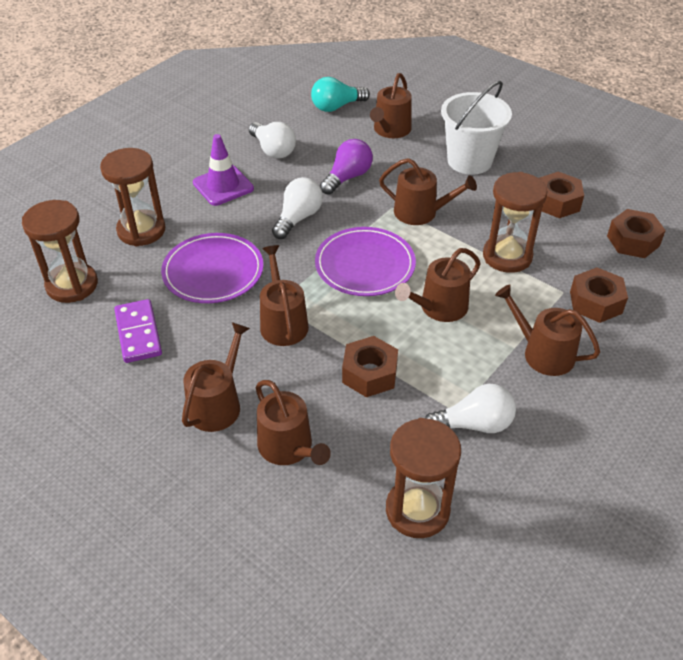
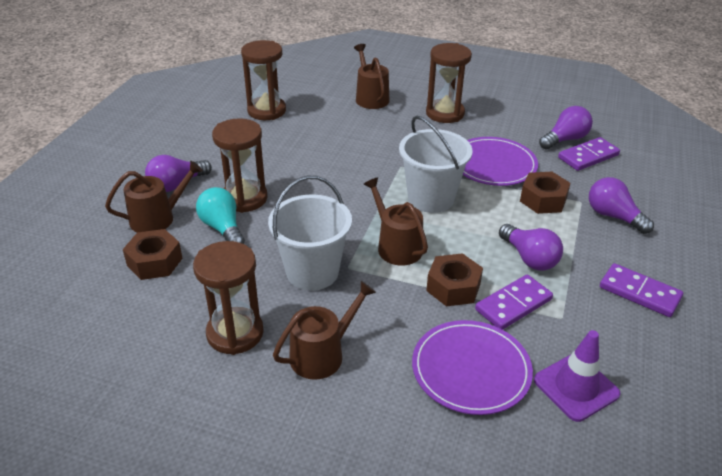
brown nut: [342,336,398,397] [539,172,584,218] [570,268,628,323] [607,209,666,258] = 4 -> [123,229,183,280] [426,253,483,306] [520,172,571,214] = 3
brown watering can: [182,322,250,432] [256,380,331,465] [260,245,309,346] [370,73,412,138] [379,158,477,225] [395,248,481,322] [495,284,600,376] = 7 -> [105,161,203,233] [273,281,376,380] [354,44,390,109] [364,177,428,265] = 4
purple domino: [114,299,162,363] = 1 -> [475,274,553,330] [558,137,620,171] [600,263,683,317] = 3
purple light bulb: [320,139,373,195] = 1 -> [145,155,212,192] [499,224,563,271] [539,106,593,150] [589,177,654,234] = 4
white bucket: [441,81,512,175] = 1 -> [268,176,352,290] [399,116,472,213] = 2
white light bulb: [249,122,296,159] [272,177,323,239] [425,384,516,433] = 3 -> none = 0

